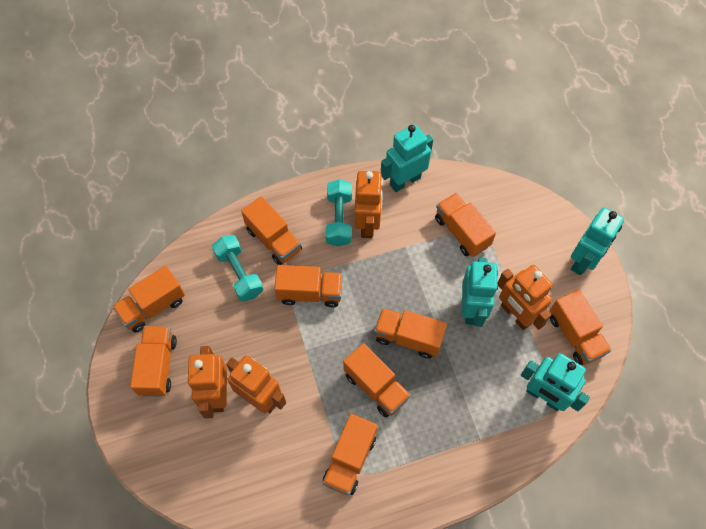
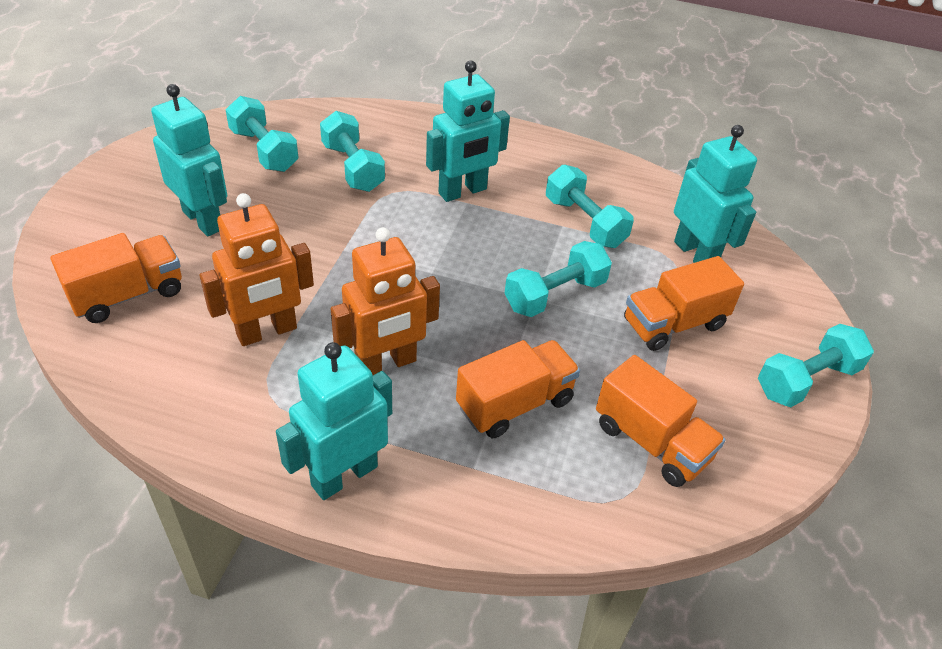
orange robot: [187,346,227,419] [226,355,286,413] [354,171,383,238] [498,265,553,330] = 4 -> [199,193,314,346] [330,227,440,375] = 2
orange truck: [112,266,185,332] [130,326,177,397] [241,196,302,265] [274,265,343,307] [323,414,377,495] [343,343,411,417] [374,308,447,359] [435,193,496,257] [550,290,612,365] = 9 -> [51,233,182,323] [456,340,580,438] [596,355,726,487] [624,256,744,351] = 4
turquoise dumbbell: [212,235,263,302] [326,179,352,247] = 2 -> [226,96,299,172] [320,111,385,192] [504,241,612,317] [546,165,634,248] [758,324,874,407] = 5

